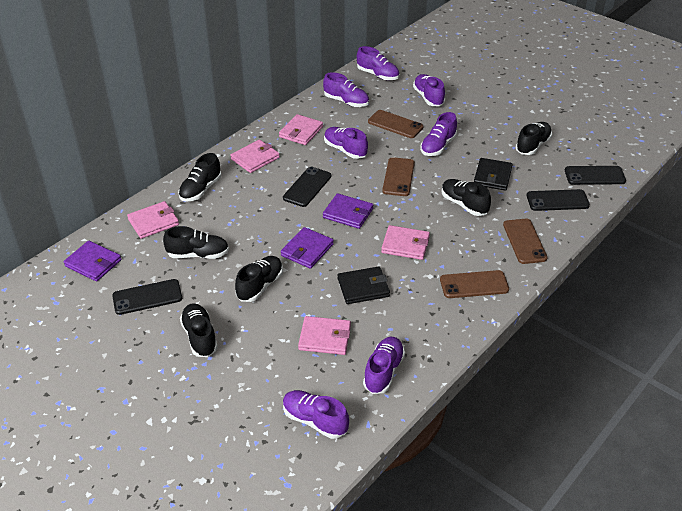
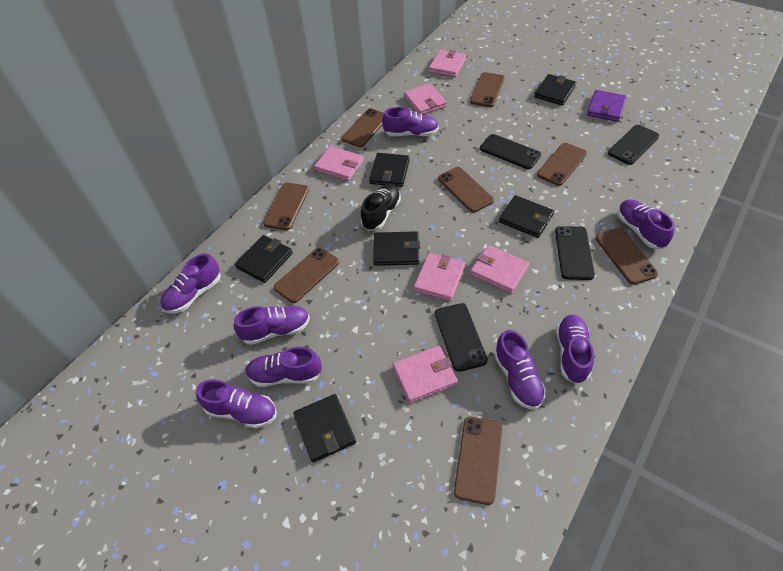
black shoe: [163,226,229,259] [178,153,221,202] [180,303,218,357] [235,256,283,302] [442,179,491,216] [515,122,552,155] = 6 -> [361,184,401,231] = 1
black wallet: [338,266,390,304] [474,158,513,191] = 2 -> [235,235,293,283] [293,394,356,463] [369,153,410,187] [373,231,420,266] [499,195,554,238] [534,74,577,106] = 6
brown phone: [368,110,423,138] [382,157,415,196] [440,270,509,298] [503,219,548,264] = 4 -> [263,183,309,231] [274,247,339,303] [341,108,384,147] [438,167,494,213] [454,417,502,505] [470,72,505,107] [537,143,587,186] [596,228,658,285] = 8
pink wallet: [127,201,179,239] [230,140,280,173] [279,114,323,145] [298,316,351,355] [381,225,430,260] = 5 -> [314,146,364,181] [393,346,458,403] [404,83,447,115] [414,253,465,301] [429,50,466,77] [470,245,529,294] = 6
purple shoe: [283,390,349,439] [323,72,369,107] [324,127,368,159] [357,46,399,80] [363,337,405,394] [413,74,445,106] [420,112,457,156] = 7 -> [161,254,221,313] [196,379,277,429] [234,306,310,345] [246,347,322,387] [382,107,439,136] [494,330,546,410] [556,315,594,384] [617,199,675,249] = 8
purple wallet: [64,241,121,281] [281,227,334,269] [323,193,373,229] = 3 -> [587,90,627,122] = 1

